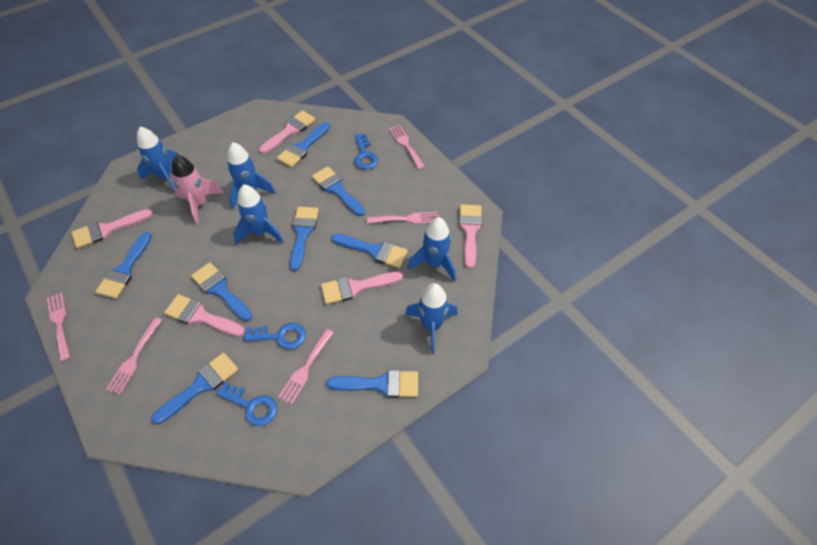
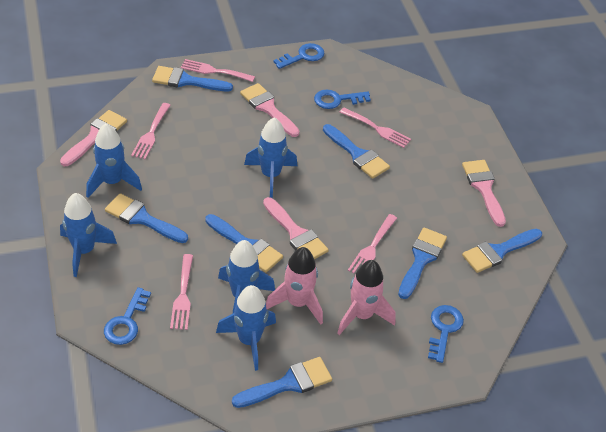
blue brush: [95,232,152,299] [151,352,239,424] [191,262,252,321] [277,122,330,168] [290,207,319,271] [312,166,365,216] [327,370,418,398] [331,234,408,268] = 8 -> [105,193,188,243] [152,66,233,91] [205,214,283,272] [232,357,332,408] [323,124,390,179] [398,228,447,299] [462,229,542,273] = 7
blue key: [216,382,277,426] [243,323,306,349] [354,134,378,170] = 3 -> [104,287,151,345] [273,43,325,69] [314,89,371,109] [428,305,464,363] = 4
pink brush: [72,209,153,249] [164,294,245,337] [259,110,316,154] [321,272,403,304] [459,204,482,269] = 5 -> [60,110,127,166] [240,83,300,137] [263,197,329,259] [462,160,506,227] = 4
pink rocket: [172,155,223,224] = 1 -> [266,247,323,325] [337,260,396,335] = 2

